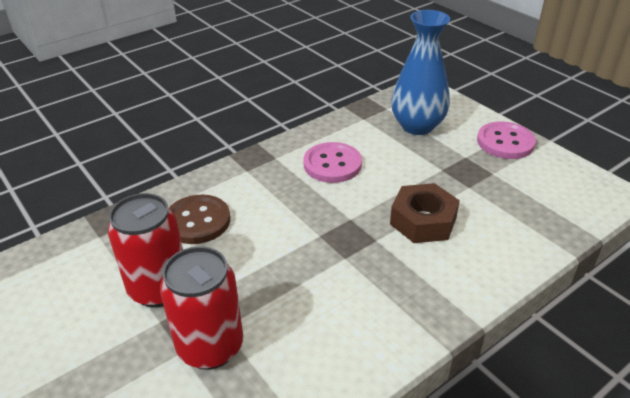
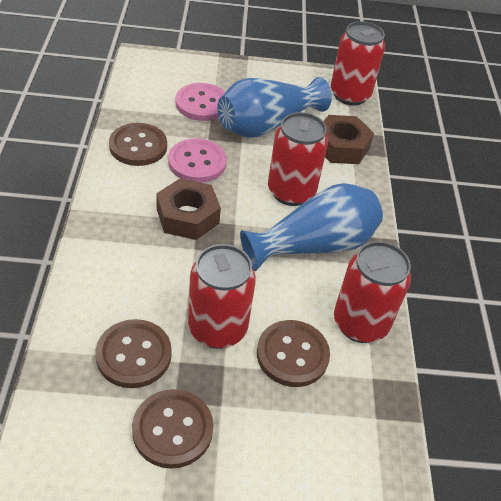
blue vase: [391,10,450,135] = 1 -> [217,77,332,138] [240,183,383,271] = 2
brown button: [169,195,230,244] = 1 -> [95,319,172,388] [109,123,167,166] [132,389,213,469] [257,320,330,387] = 4
brown nut: [390,183,460,243] = 1 -> [156,178,221,240] [323,115,374,164] = 2
red can: [108,193,183,307] [160,246,243,370] = 2 -> [188,244,256,349] [268,112,328,206] [331,21,385,106] [334,241,411,343] = 4

